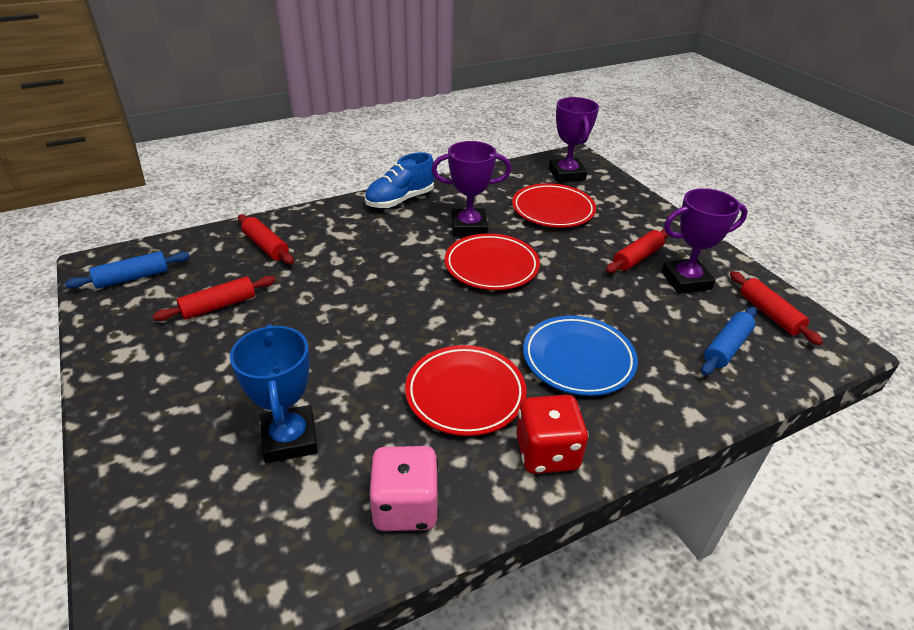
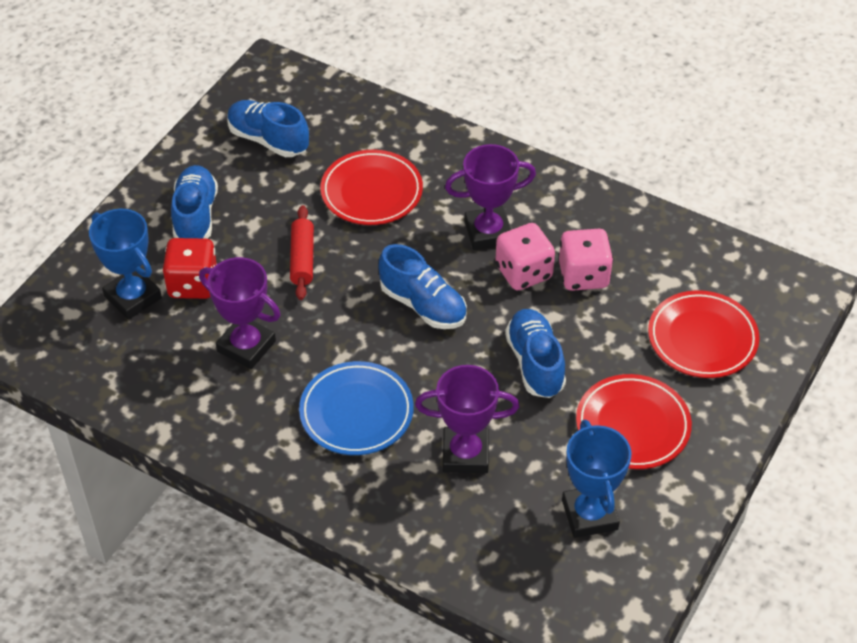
blue rolling pin: [65,251,190,289] [701,307,757,375] = 2 -> none = 0
blue shoe: [365,152,435,209] = 1 -> [171,165,218,239] [227,100,309,157] [379,244,467,329] [505,309,566,398] = 4
blue trophy: [230,324,318,463] = 1 -> [89,209,162,320] [562,420,632,538] = 2
pink dice: [368,446,439,531] = 1 -> [495,223,555,291] [559,229,613,291] = 2
red rolling pin: [153,276,276,321] [238,214,294,264] [606,229,669,273] [730,271,823,345] = 4 -> [290,205,314,300] = 1

